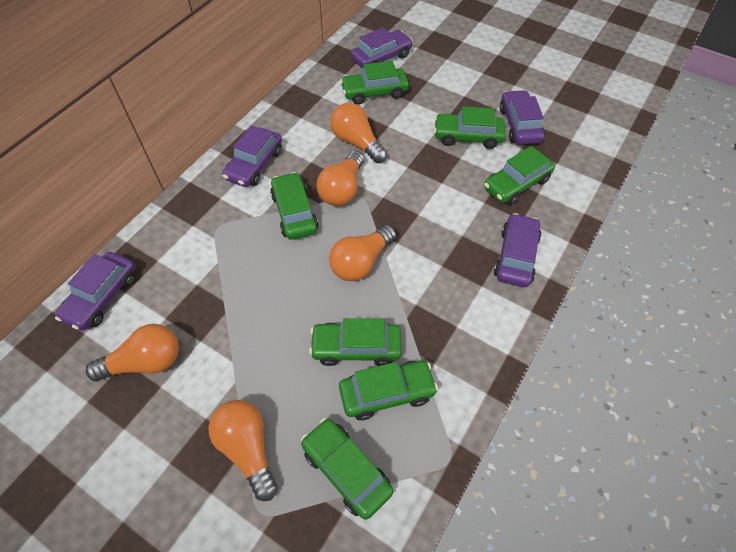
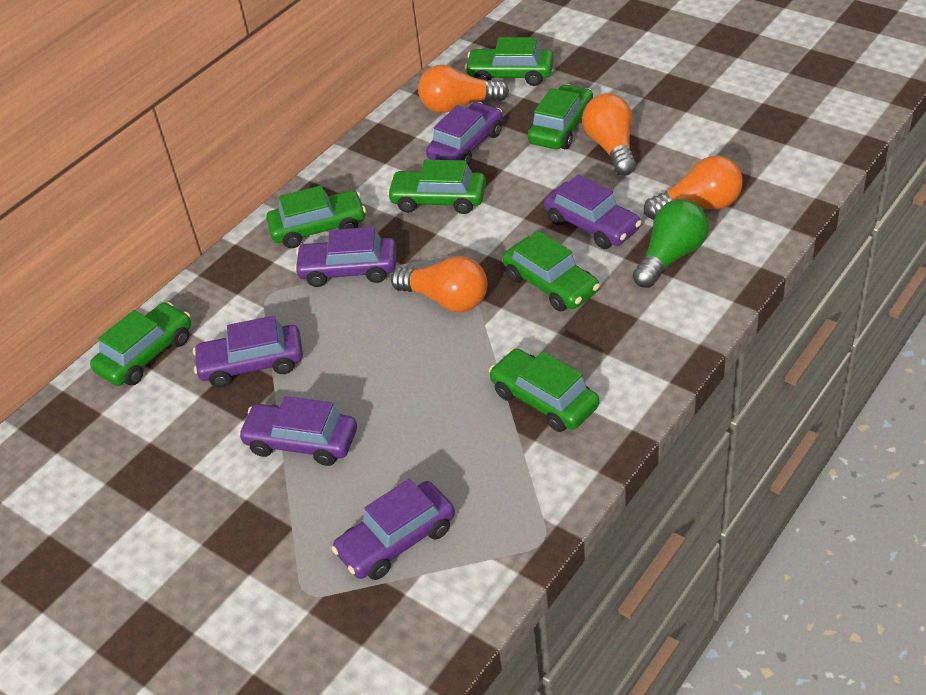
green light bulb: none = 0 -> [633,199,709,288] = 1
orange light bulb: [86,324,179,381] [208,400,278,501] [316,151,364,206] [329,225,396,281] [330,103,387,163] = 5 -> [391,256,487,312] [418,65,509,113] [582,93,636,176] [644,156,743,220] = 4
purple car: [55,252,135,331] [222,126,282,187] [351,27,413,69] [494,213,541,287] [499,90,544,145] = 5 -> [193,316,303,387] [238,396,357,466] [294,227,397,287] [331,479,455,580] [426,102,503,165] [544,174,642,249] = 6

